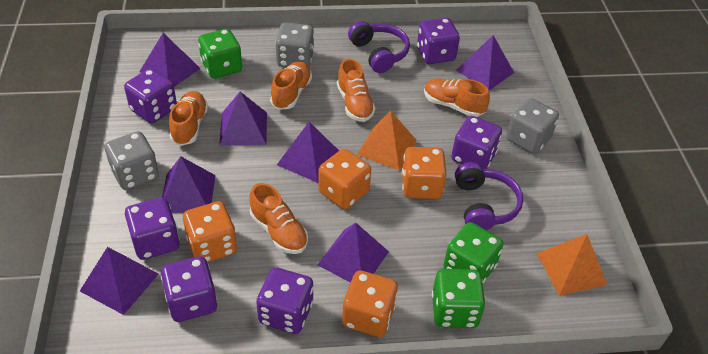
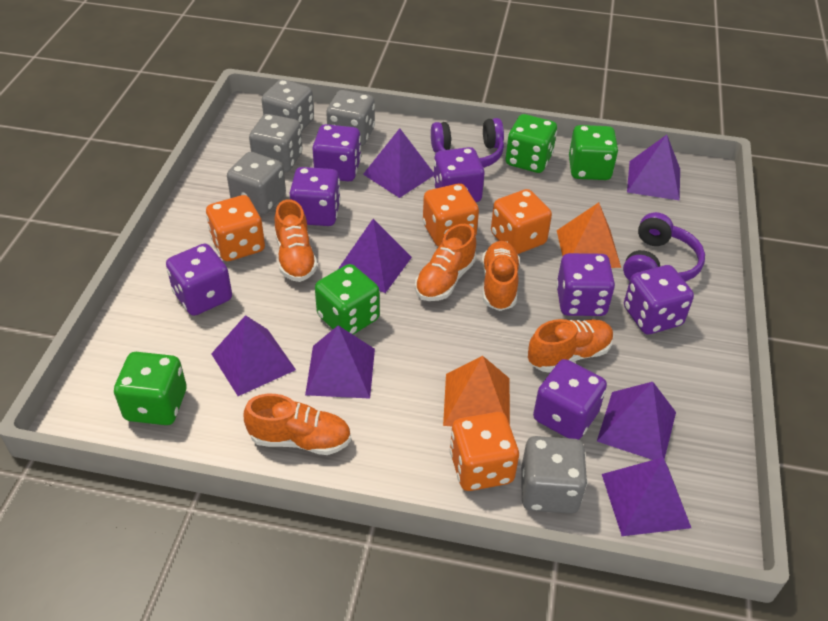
green dice: [198,29,242,79] [432,269,486,328] [444,222,503,283] = 3 -> [114,352,186,425] [315,264,380,335] [506,114,557,173] [569,125,618,180] = 4
grey dice: [105,131,159,190] [275,23,314,67] [506,98,559,154] = 3 -> [227,152,286,215] [249,114,303,172] [262,79,314,132] [326,90,375,146] [521,436,587,514] = 5
purple dice: [124,68,177,123] [125,197,180,260] [161,256,217,322] [256,267,313,334] [417,18,460,64] [451,116,502,169] = 6 -> [166,244,232,316] [290,167,341,226] [312,124,361,182] [433,147,485,202] [533,359,607,440] [556,253,615,316] [624,265,694,334] = 7

